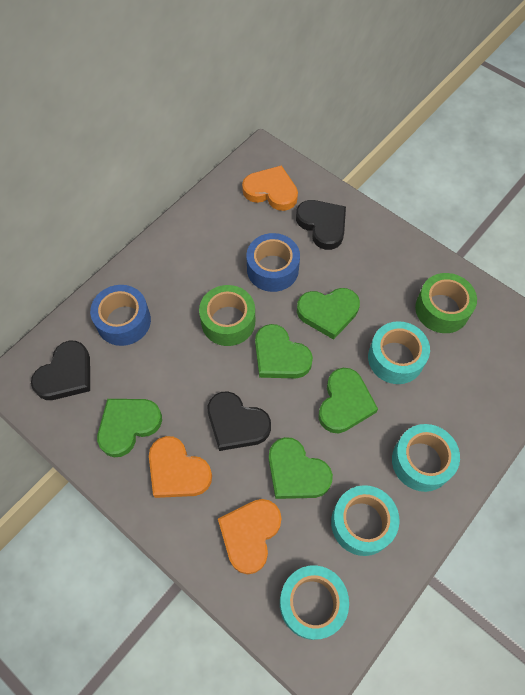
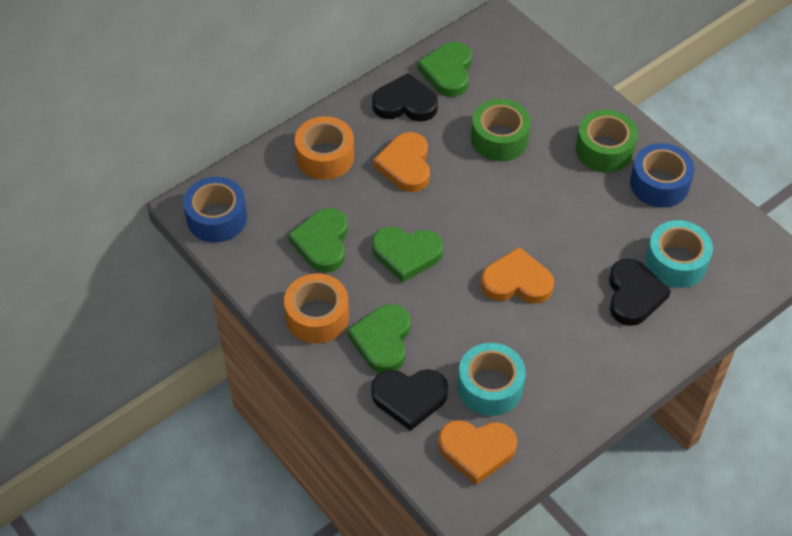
green heart: [97,399,162,457] [255,324,313,378] [269,437,333,499] [297,288,360,340] [318,368,378,433] = 5 -> [288,208,348,273] [347,304,411,373] [372,226,443,282] [417,42,472,97] = 4
orange tape: none = 0 -> [284,273,349,344] [295,116,354,180] = 2
turquoise tape: [280,565,349,640] [331,485,399,556] [368,321,430,384] [392,424,460,492] = 4 -> [458,343,526,416] [646,220,713,288] = 2

